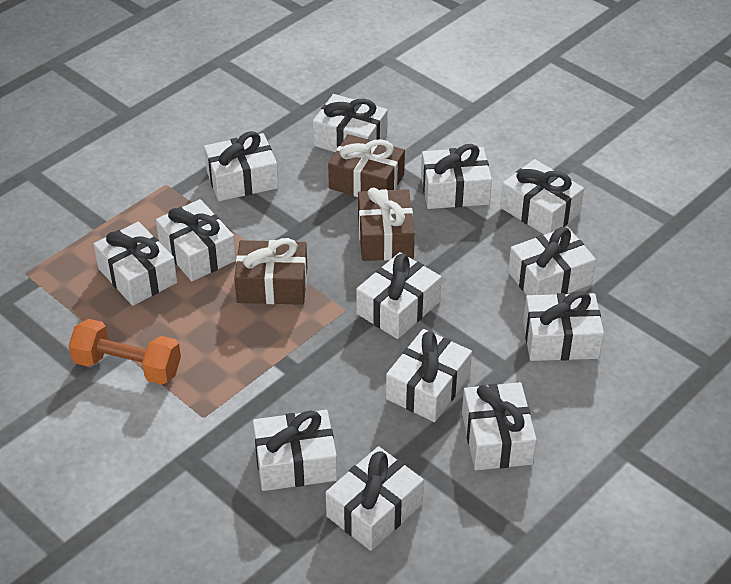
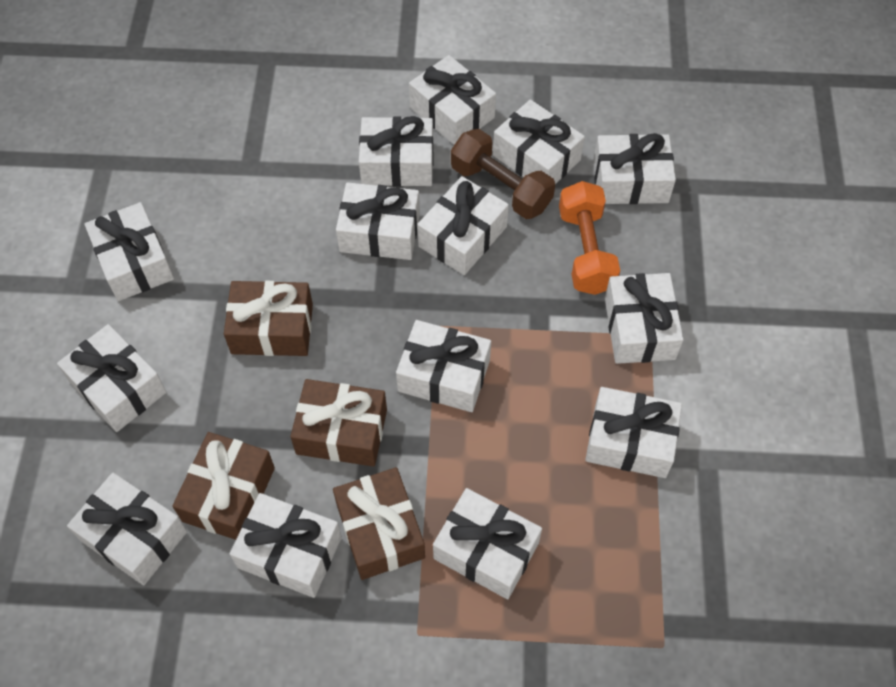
brown dumbbell: none = 0 -> [451,129,555,219] = 1
brown gift: [234,238,307,305] [328,134,405,197] [358,188,415,261] = 3 -> [172,432,275,540] [224,281,313,356] [290,379,387,467] [333,467,425,580] = 4
white gift: [94,221,177,306] [156,199,236,281] [204,131,278,201] [253,410,337,491] [313,94,388,152] [326,446,424,551] [356,252,442,339] [386,329,472,422] [421,144,492,209] [462,382,537,470] [500,159,584,235] [508,227,596,295] [523,291,604,361] = 13 -> [57,324,166,432] [67,473,187,585] [85,202,174,301] [230,493,342,598] [336,182,420,260] [359,116,434,186] [396,320,491,412] [409,55,496,145] [417,176,509,275] [433,488,542,599] [493,99,585,184] [585,387,682,478] [593,133,676,204] [605,273,684,364] = 14

